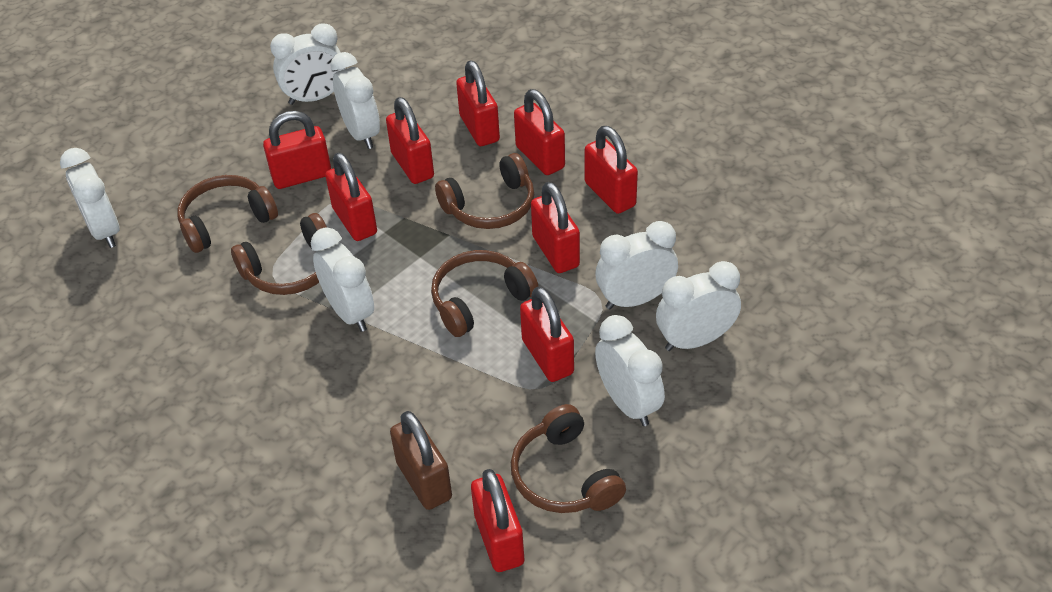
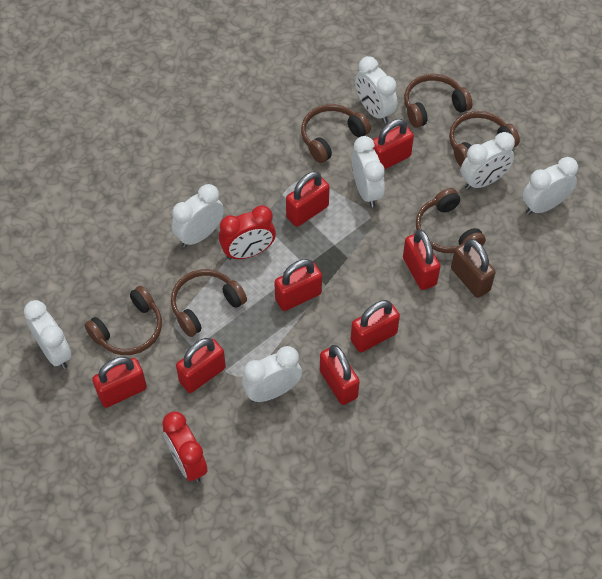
brown headphones: [178,175,278,253] [231,213,327,295] [431,250,538,337] [435,153,534,229] [511,404,626,513] = 5 -> [85,286,162,355] [171,269,247,337] [301,104,371,163] [404,74,472,128] [416,188,486,253] [449,111,520,166] = 6
red clock: none = 0 -> [162,411,208,482] [219,205,276,260] = 2
red padlock: [263,111,331,189] [325,153,377,241] [386,97,434,184] [456,60,500,146] [471,469,524,572] [514,89,565,175] [520,286,574,382] [531,182,580,273] [585,126,638,214] = 9 -> [92,356,147,408] [176,338,226,393] [274,259,322,311] [286,171,330,227] [320,345,360,405] [351,300,400,352] [373,119,414,169] [403,230,441,290] = 8

